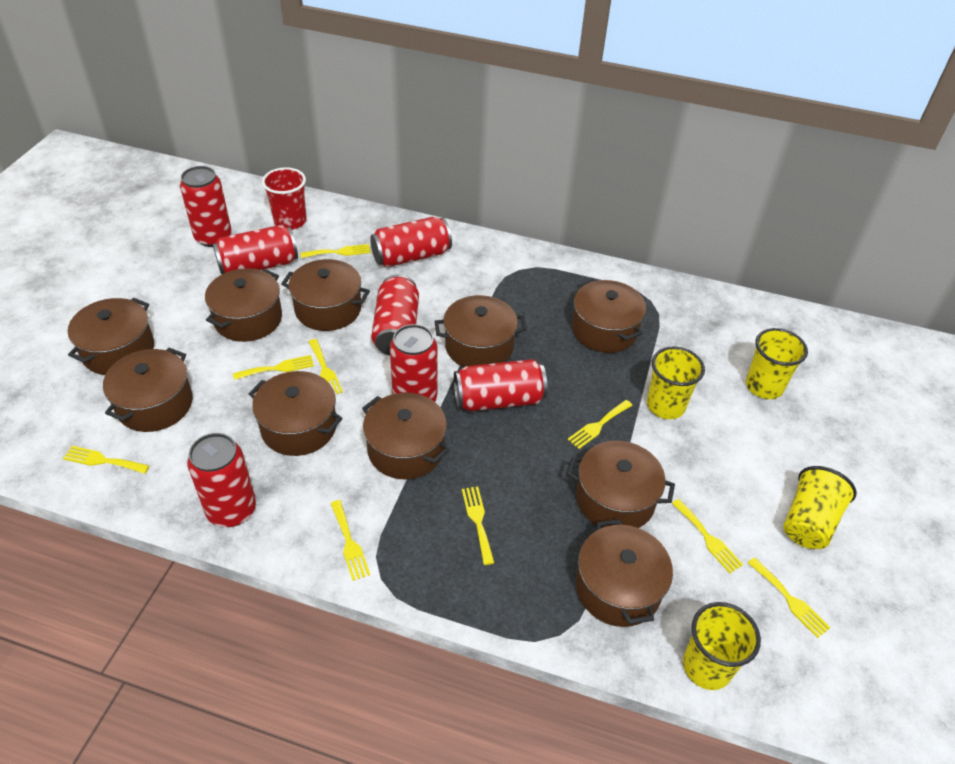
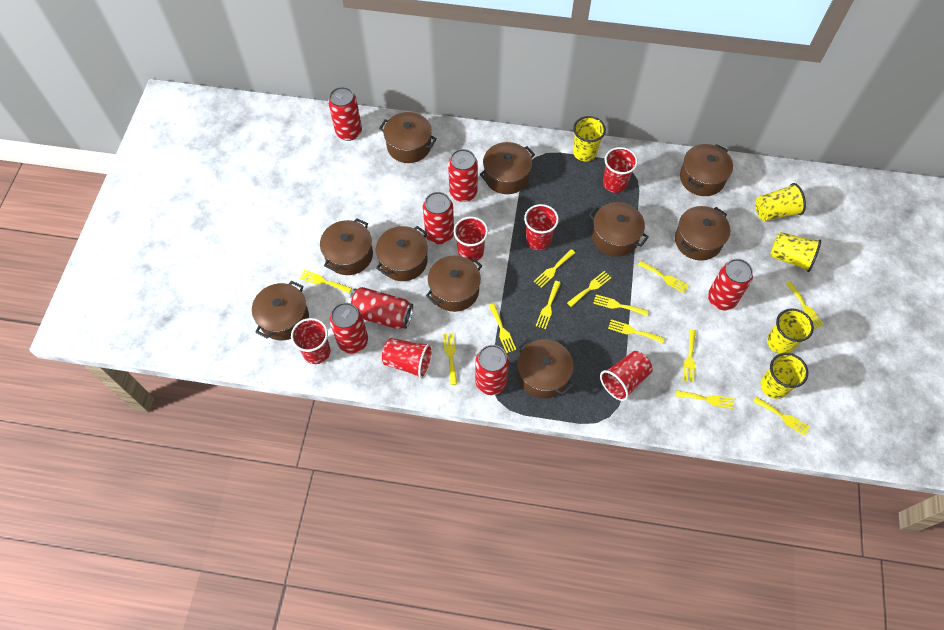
red cup: [262,167,307,230] = 1 -> [291,318,330,364] [382,338,433,379] [453,216,488,262] [524,204,559,250] [600,351,653,401] [603,147,638,193] = 6
yellow cup: [647,346,705,419] [683,602,761,690] [746,328,808,399] [783,466,857,549] = 4 -> [573,116,606,161] [755,183,806,221] [761,353,808,399] [767,308,814,354] [770,232,821,272] = 5
yellow fork: [63,446,149,474] [233,355,314,380] [301,244,371,258] [308,339,343,394] [331,500,370,581] [462,486,494,565] [568,400,632,449] [672,499,743,573] [748,557,831,638] = 9 -> [300,270,352,293] [443,333,457,385] [489,303,516,353] [534,249,575,288] [536,281,561,329] [567,271,611,307] [593,294,649,316] [608,319,664,343] [638,261,689,293] [676,390,734,409] [683,329,696,382] [753,397,810,436] [785,281,824,329] = 13

